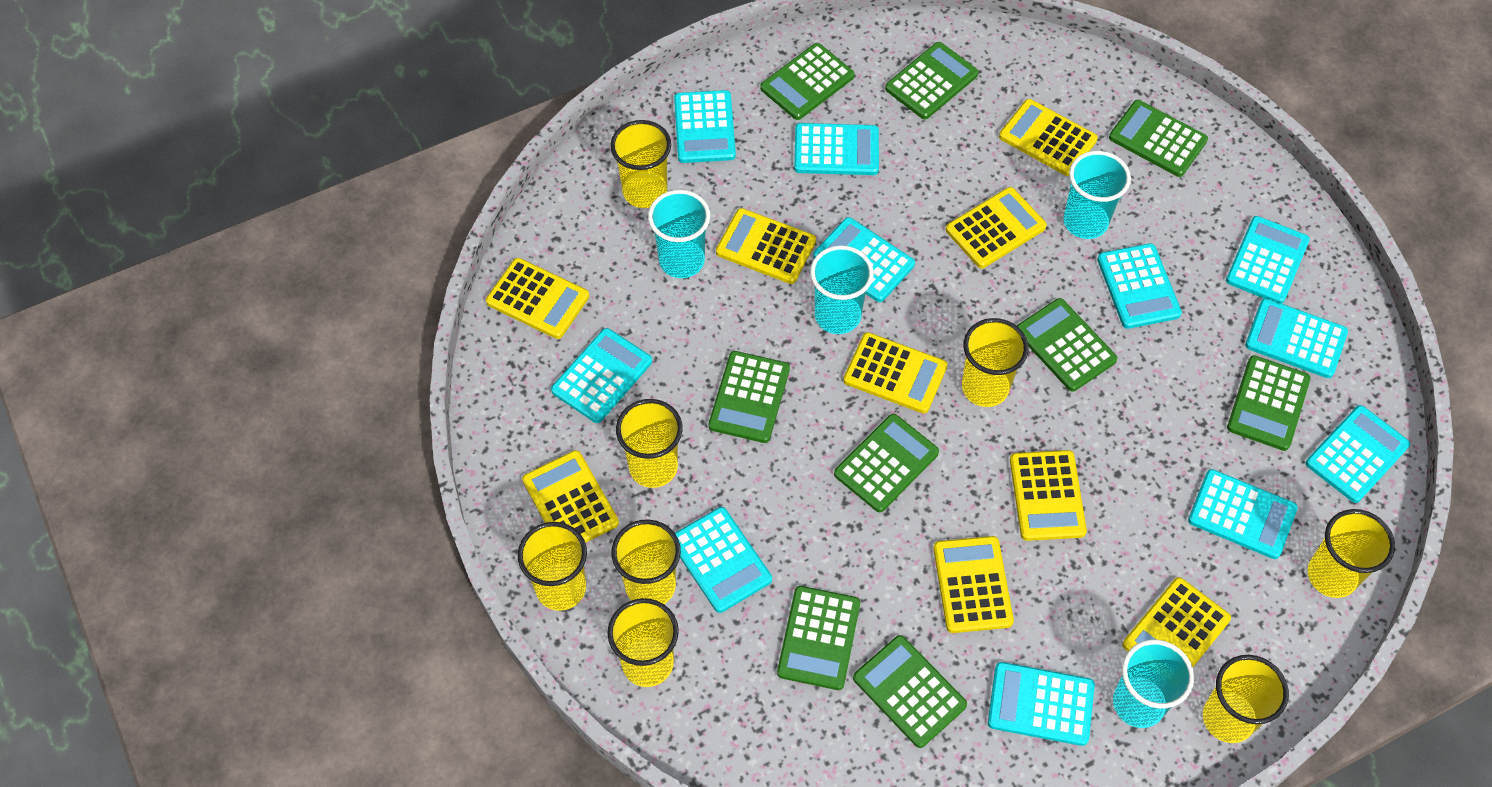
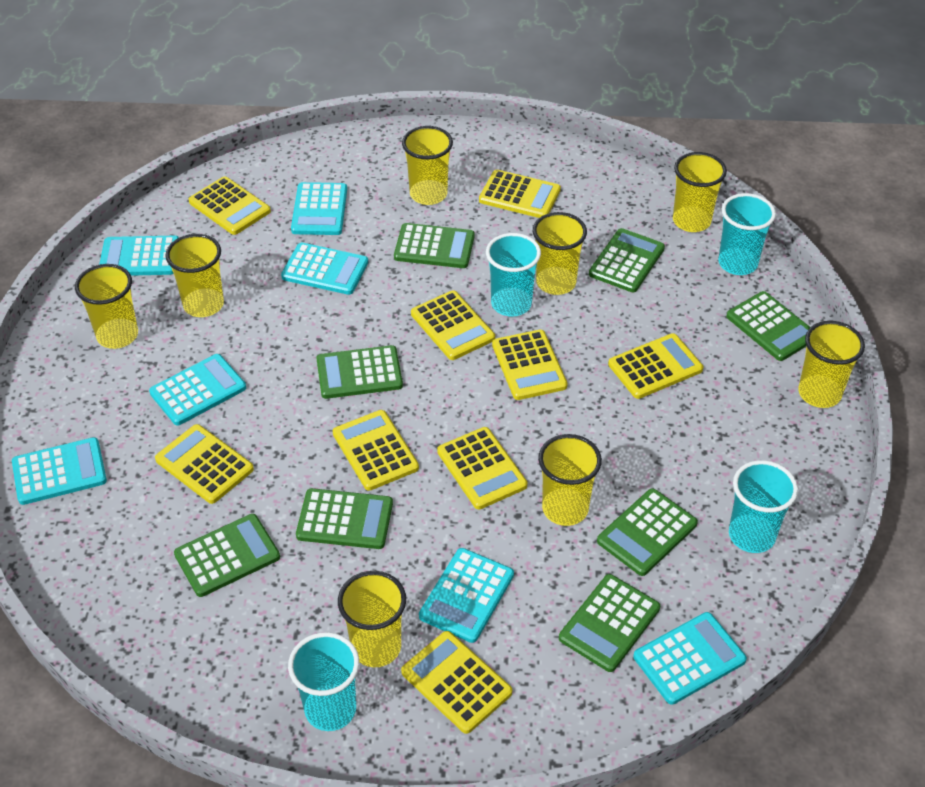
green calculator: [709,351,790,443] [760,43,855,120] [777,586,860,690] [834,414,939,512] [853,635,967,748] [885,42,978,119] [1017,298,1117,392] [1109,100,1208,177] [1227,355,1311,451] = 9 -> [174,514,280,597] [296,488,393,549] [317,345,403,399] [394,223,475,268] [559,574,660,672] [589,228,665,292] [597,488,698,576] [726,291,810,361] = 8
turquoise calculator: [551,328,652,423] [674,90,736,163] [675,507,772,613] [794,123,879,175] [813,217,915,302] [988,662,1095,746] [1097,243,1182,329] [1188,469,1298,559] [1226,216,1310,304] [1245,298,1348,378] [1306,405,1410,503] = 11 -> [12,437,107,505] [99,236,179,276] [149,354,246,425] [281,242,368,295] [291,182,347,235] [419,548,514,643] [633,612,747,705] = 7

